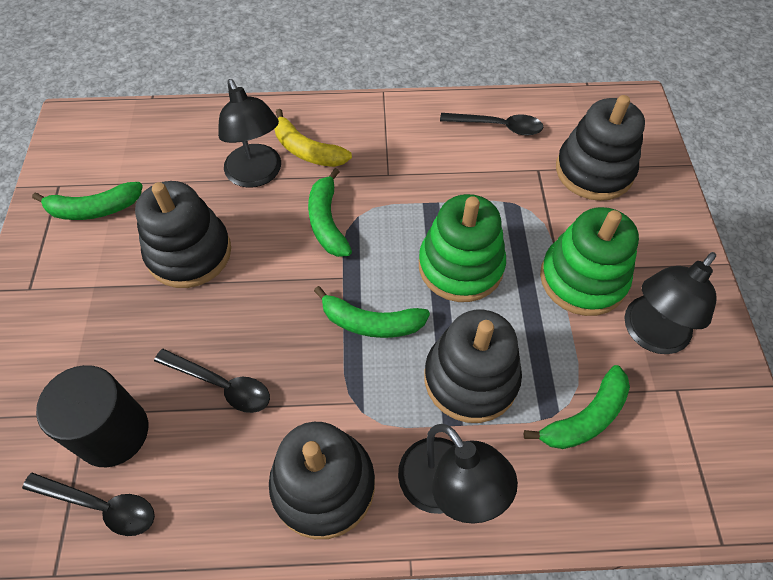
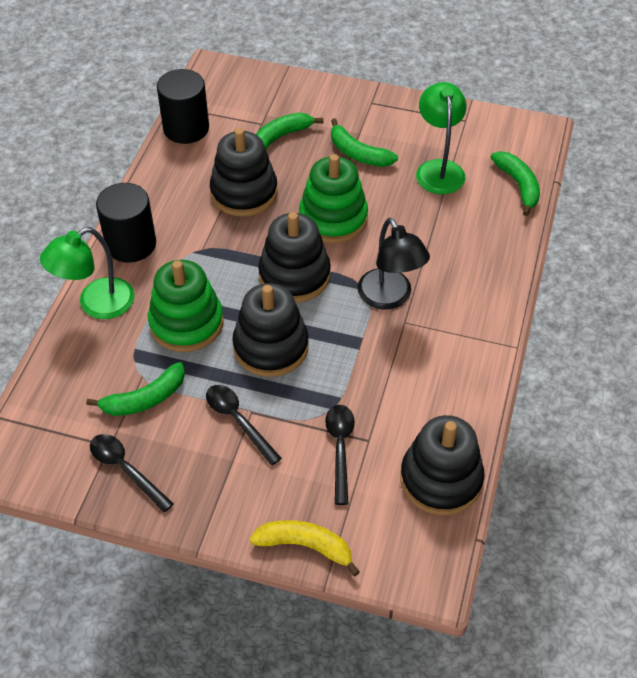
black cylinder: [36,365,148,467] = 1 -> [96,183,156,263] [157,69,209,144] = 2
black lamp: [218,79,281,188] [398,424,518,524] [624,252,717,354] = 3 -> [358,218,430,309] = 1
green lamp: none = 0 -> [40,227,134,319] [416,82,467,194] = 2

